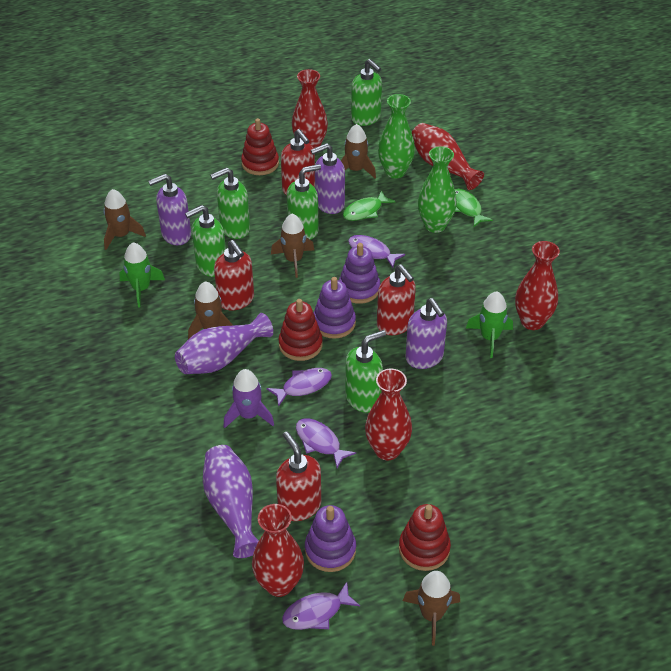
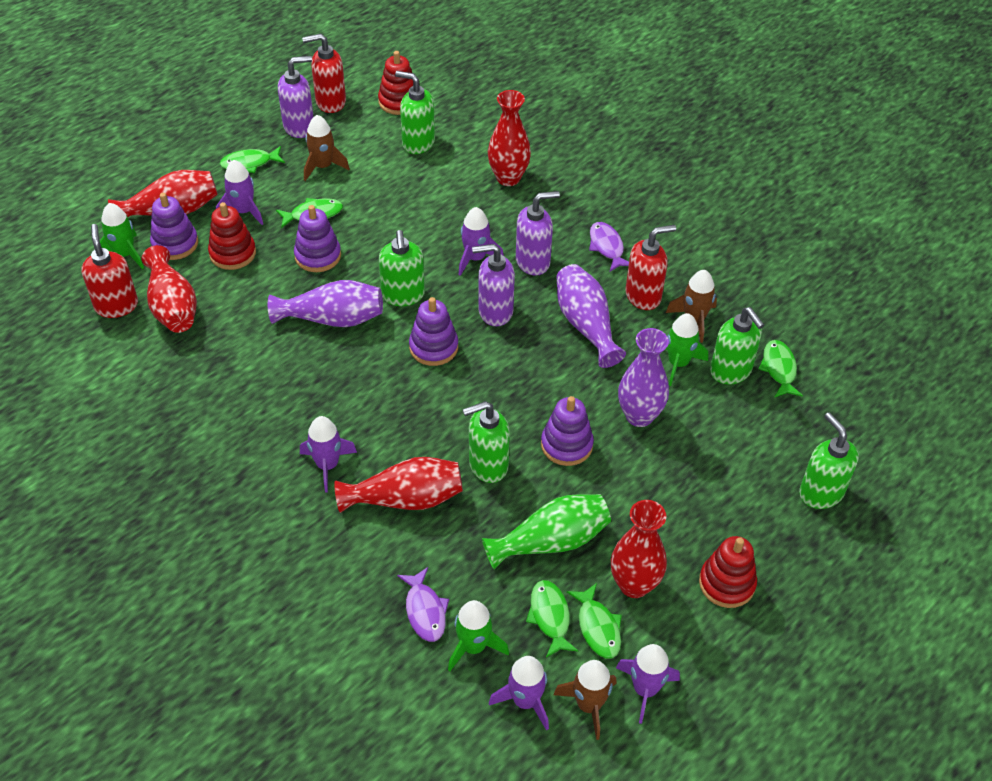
brown rocket: [103,189,146,250] [188,281,233,339] [271,214,314,278] [341,124,376,178] [403,571,460,646] = 5 -> [304,115,350,181] [553,660,616,740] [666,270,717,343] = 3
green fish: [343,190,396,221] [455,188,493,227] = 2 -> [220,146,285,173] [276,198,343,228] [526,580,578,658] [567,583,622,659] [759,340,803,398] = 5
green rocket: [119,242,165,308] [466,292,513,358] = 2 -> [100,203,144,269] [448,600,509,671] [666,313,708,386] = 3
green vase: [378,94,415,178] [418,146,457,233] = 2 -> [482,494,611,570] = 1
purple fish: [267,368,332,407] [282,582,360,630] [296,418,356,468] [348,235,405,268] = 4 -> [397,567,449,642] [589,222,629,272] = 2
purple rocket: [223,369,274,428] = 1 -> [216,160,263,225] [300,416,357,493] [459,207,504,276] [489,656,549,731] [616,644,680,724] = 5
purple stacking toy: [305,505,356,572] [314,277,356,339] [339,243,380,304] = 3 -> [150,193,198,260] [294,205,341,272] [409,297,458,366] [541,396,594,466] = 4
purple vase: [175,313,273,374] [203,445,259,558] = 2 -> [268,280,383,327] [556,264,626,368] [618,328,669,427] = 3
red soap dispenser: [214,240,254,311] [276,431,321,521] [281,129,315,195] [377,264,416,335] = 4 -> [81,224,138,318] [302,33,346,113] [625,225,676,310] = 3

